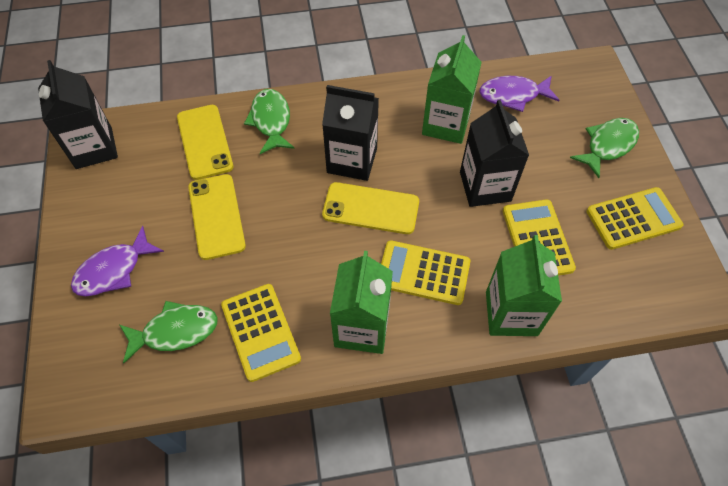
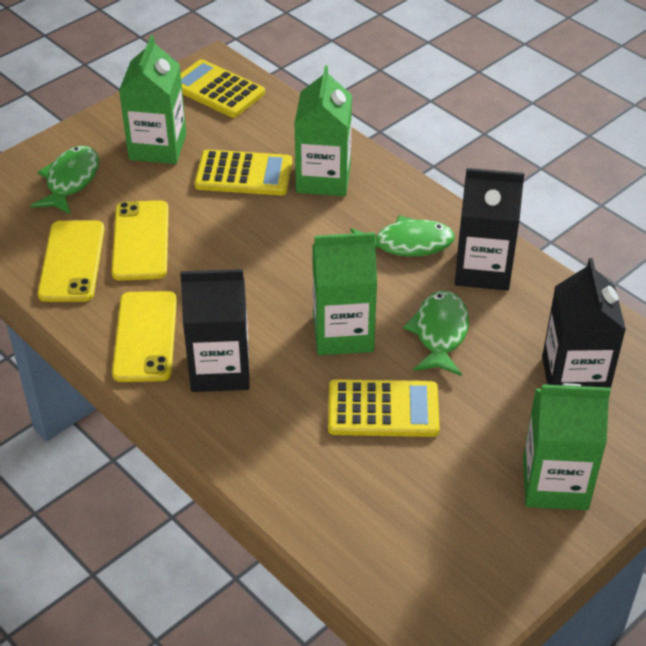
green carton: [330,251,393,354] [422,35,482,144] [486,235,562,336] = 3 -> [119,35,186,164] [294,65,352,196] [312,232,377,355] [523,383,611,510] = 4
purple fish: [71,226,164,296] [479,75,559,112] = 2 -> none = 0
yellow calculator: [221,284,301,382] [381,240,470,305] [503,199,576,276] [587,187,683,250] = 4 -> [181,59,265,118] [195,150,292,195] [328,379,440,437] = 3

